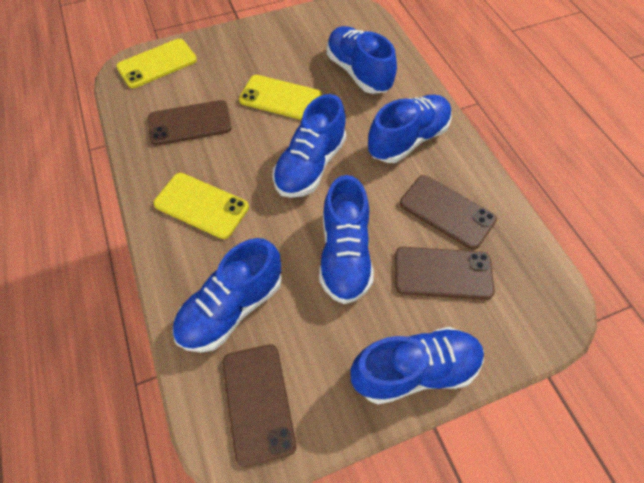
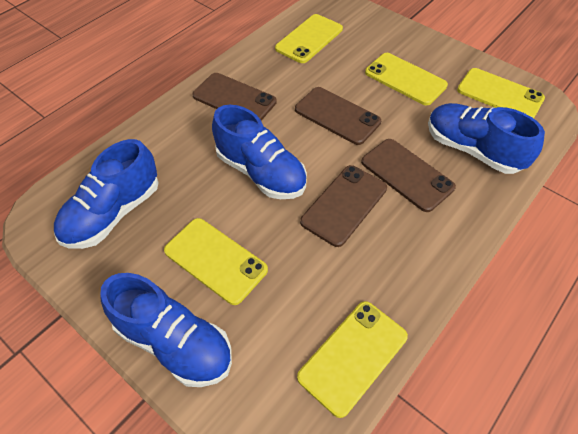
blue shoe: [172,238,282,353] [273,94,346,198] [319,175,374,304] [326,26,397,94] [350,327,484,405] [368,95,452,163] = 6 -> [54,139,159,249] [100,273,232,387] [212,105,307,199] [428,103,545,174] = 4
yellow phone: [116,39,197,88] [153,173,249,239] [239,75,322,120] = 3 -> [164,218,268,305] [275,14,343,63] [297,301,408,418] [365,53,448,105] [457,68,545,118] = 5

